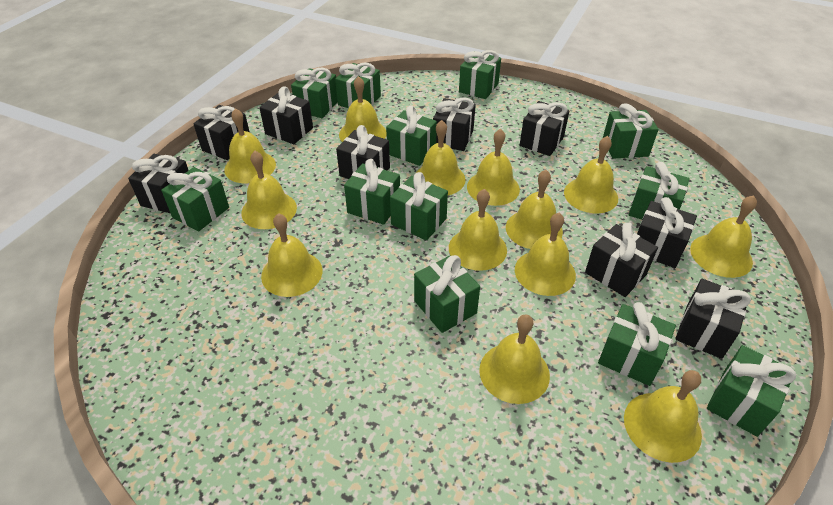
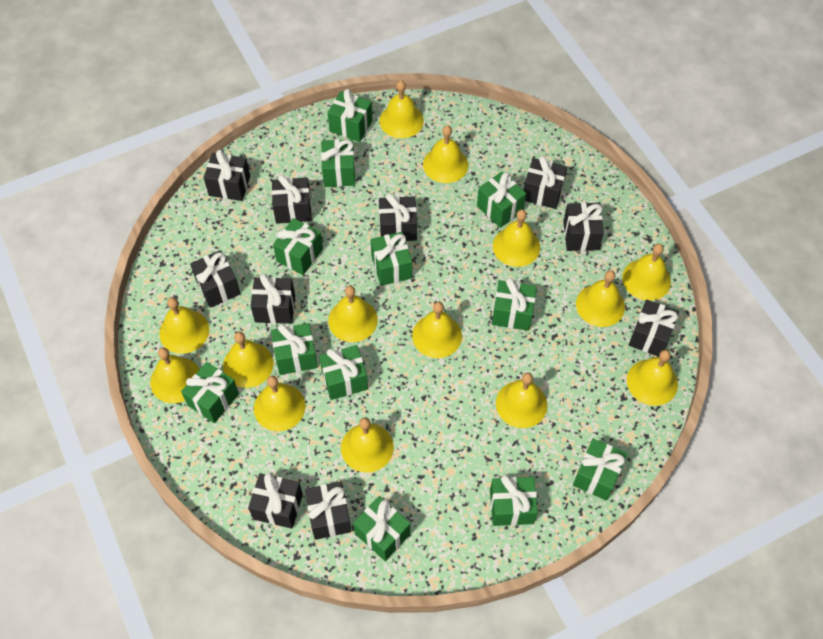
black gift: [128,154,189,213] [193,105,250,160] [259,86,313,144] [336,125,390,179] [433,97,476,151] [519,101,570,156] [585,222,658,297] [637,197,697,268] [675,279,751,359] = 9 -> [190,250,240,308] [204,150,250,201] [248,473,303,529] [251,274,295,324] [272,175,312,224] [305,481,351,540] [379,193,417,241] [524,156,567,209] [563,202,604,251] [629,300,679,357] = 10
yellow bell: [224,108,276,183] [241,151,297,229] [261,213,322,297] [339,76,386,142] [416,120,466,195] [449,189,507,271] [467,129,520,206] [479,314,550,404] [506,170,563,249] [515,213,576,296] [564,136,618,213] [624,370,702,463] [690,195,757,278] = 13 -> [150,347,200,403] [159,297,209,354] [223,332,274,388] [254,376,305,431] [328,286,378,342] [341,417,394,473] [380,80,424,138] [412,302,462,358] [423,125,468,183] [493,210,540,267] [496,373,547,428] [576,270,625,327] [622,244,671,301] [627,350,678,406] = 14

